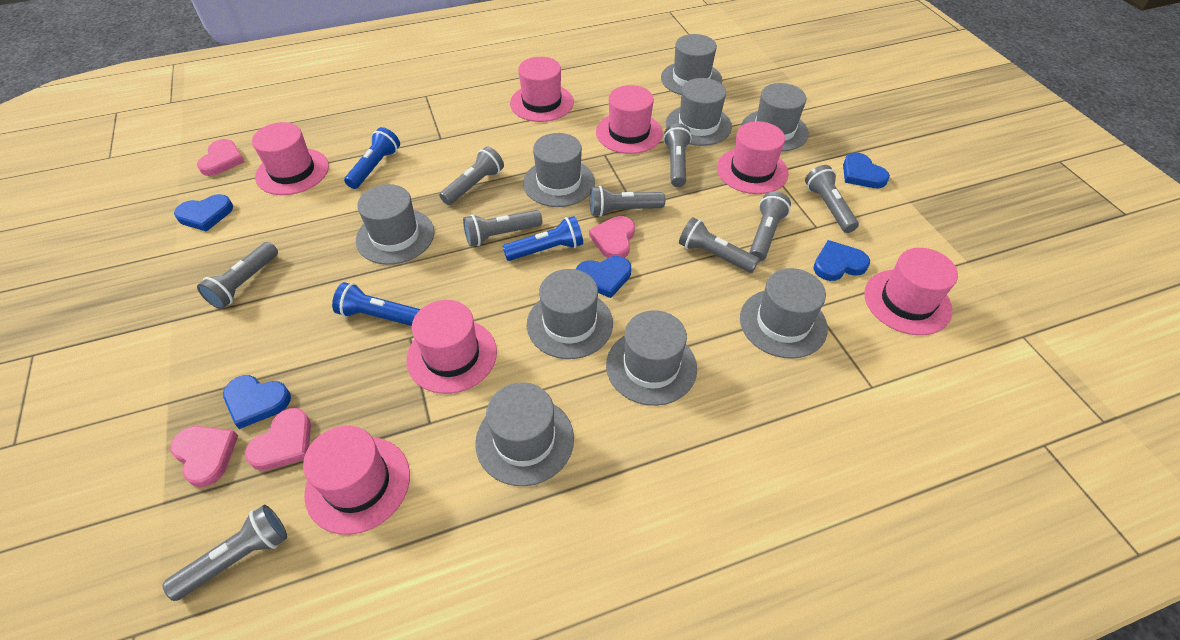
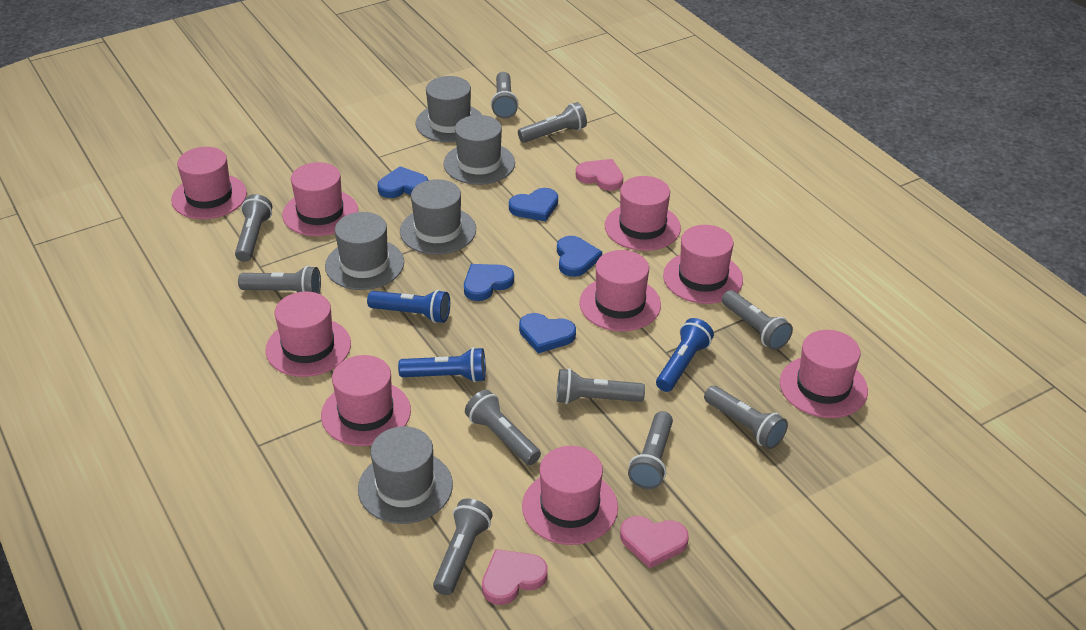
grey flashlight: [162,505,287,601] [197,242,278,309] [440,146,504,205] [463,210,542,246] [590,186,665,217] [663,123,692,187] [679,217,760,273] [749,191,791,262] [805,165,859,233] = 9 -> [235,194,272,262] [238,266,321,294] [433,499,493,595] [465,390,541,465] [491,72,519,118] [518,102,587,143] [557,368,645,404] [628,411,673,489] [704,386,788,449] [722,290,793,350] = 10
grey hat: [356,184,434,265] [475,382,574,486] [523,133,595,207] [527,269,613,359] [606,310,697,406] [661,34,722,95] [666,78,732,146] [740,268,828,359] [741,83,809,152] = 9 -> [325,212,404,290] [358,426,453,524] [400,179,476,255] [416,76,482,142] [443,115,515,185] = 5
pink hat: [252,122,329,195] [303,425,410,535] [406,300,497,394] [510,57,574,122] [596,85,663,154] [717,121,789,194] [864,248,958,335] = 7 -> [171,147,247,219] [265,292,351,377] [282,162,358,236] [321,355,411,446] [522,446,618,545] [580,250,661,331] [605,176,681,251] [663,225,743,304] [780,330,868,418] = 9
pink heart: [170,426,238,487] [197,139,245,176] [245,408,311,471] [589,216,635,258] = 4 -> [482,549,548,605] [576,159,623,191] [620,516,689,569] = 3

